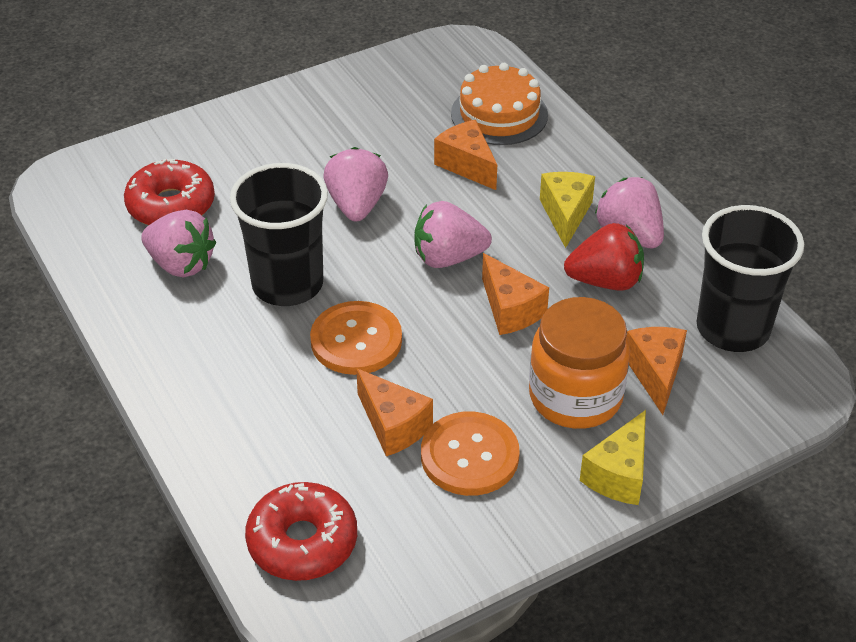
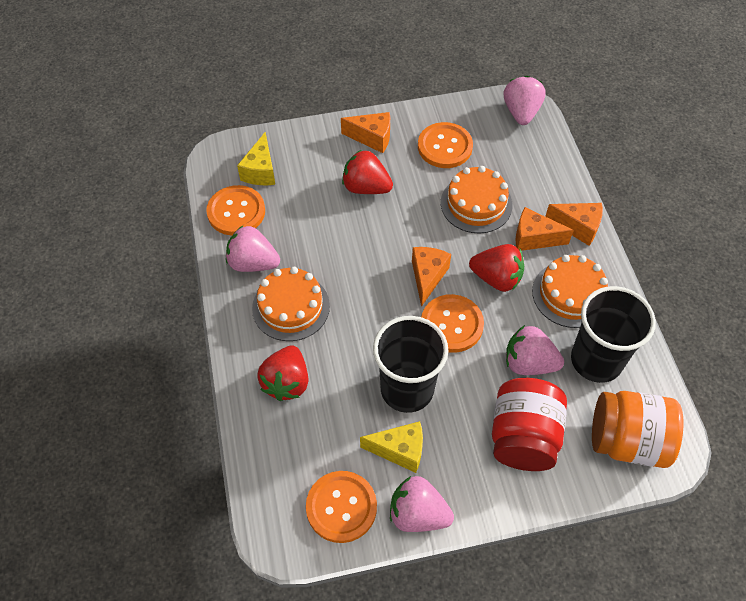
orange button: [310,301,402,375] [421,411,520,496] = 2 -> [206,185,265,236] [306,471,377,543] [418,122,473,168] [421,294,484,353] = 4
orange cake: [451,63,548,145] = 1 -> [252,267,330,341] [441,166,512,234] [532,255,608,328] = 3
red donut: [124,159,215,225] [245,482,357,581] = 2 -> none = 0
red jar: none = 0 -> [492,378,567,471] = 1
red strawberry: [564,223,644,291] = 1 -> [257,346,308,401] [342,150,393,194] [469,244,524,292] = 3

